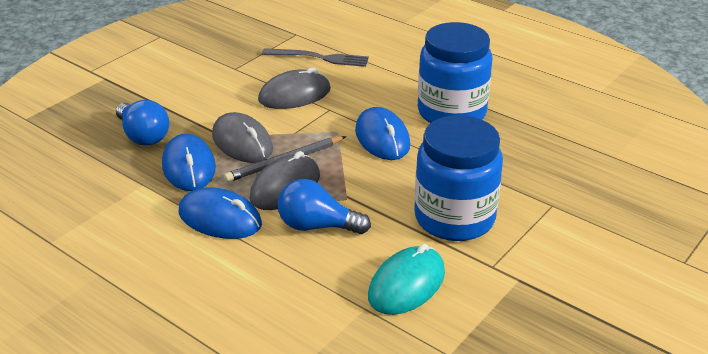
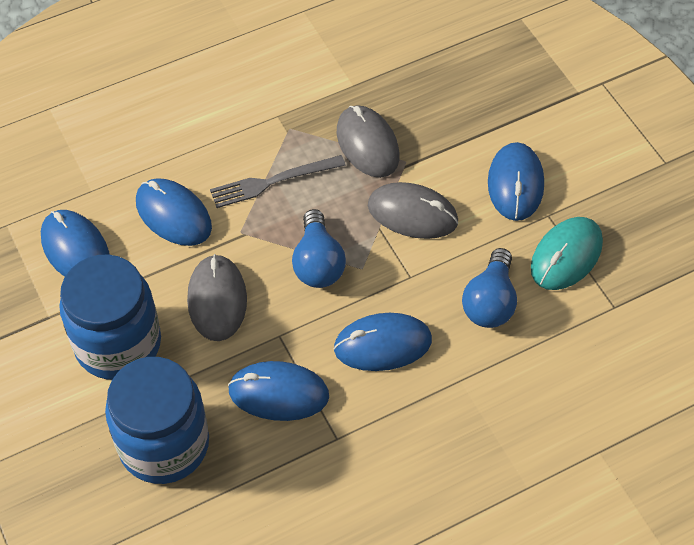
blue mouse: [162,134,216,191] [179,187,262,239] [355,107,410,160] = 3 -> [41,210,110,277] [136,178,212,246] [228,361,329,421] [333,313,432,371] [488,142,544,221] = 5
grey pencil: [224,136,346,182] = 1 -> none = 0

